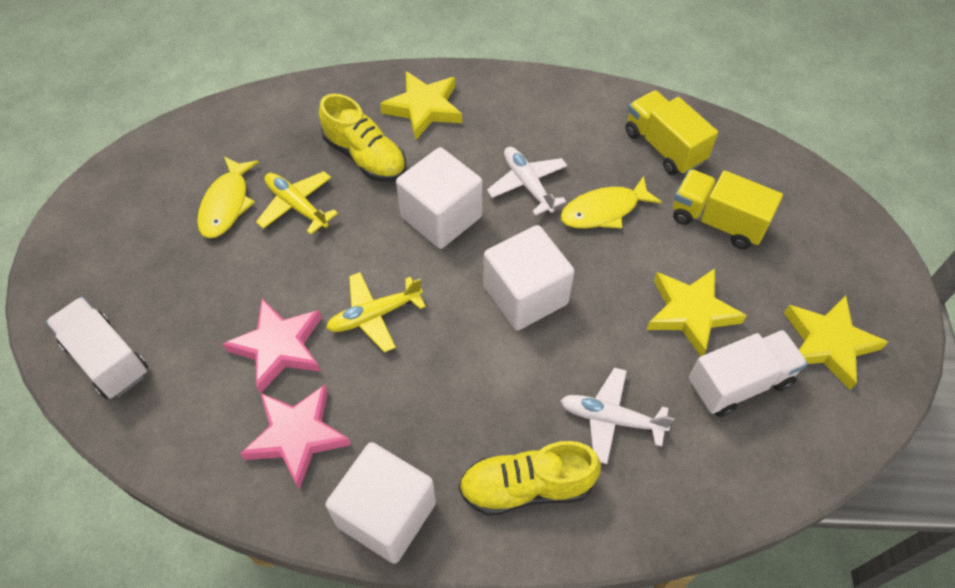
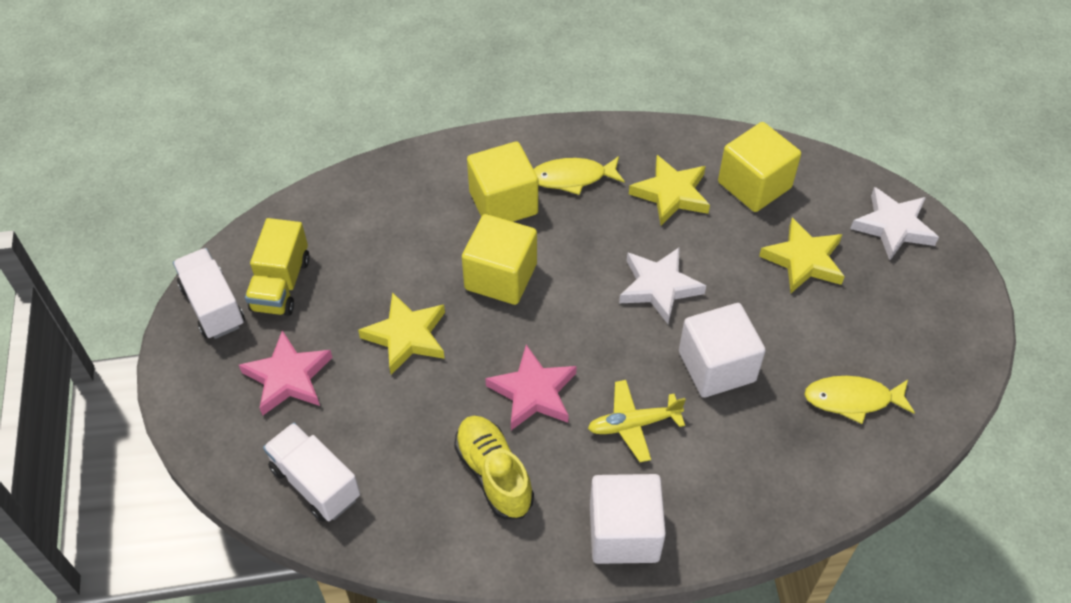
white cube: [325,442,436,564] [396,147,483,249] [483,225,574,331] = 3 -> [590,474,666,564] [679,303,766,398] = 2
white plane: [487,147,567,216] [560,367,674,464] = 2 -> none = 0
white star: none = 0 -> [619,247,706,324] [850,187,939,260] = 2
yellow cube: none = 0 -> [462,214,537,305] [467,141,538,222] [718,122,801,212] = 3
yellow plane: [256,171,338,235] [326,272,426,353] = 2 -> [588,380,686,462] = 1
yellow shoe: [319,93,406,182] [459,441,601,516] = 2 -> [454,416,534,519] = 1
yellow truck: [625,90,718,175] [673,169,783,249] = 2 -> [245,218,310,316] = 1

